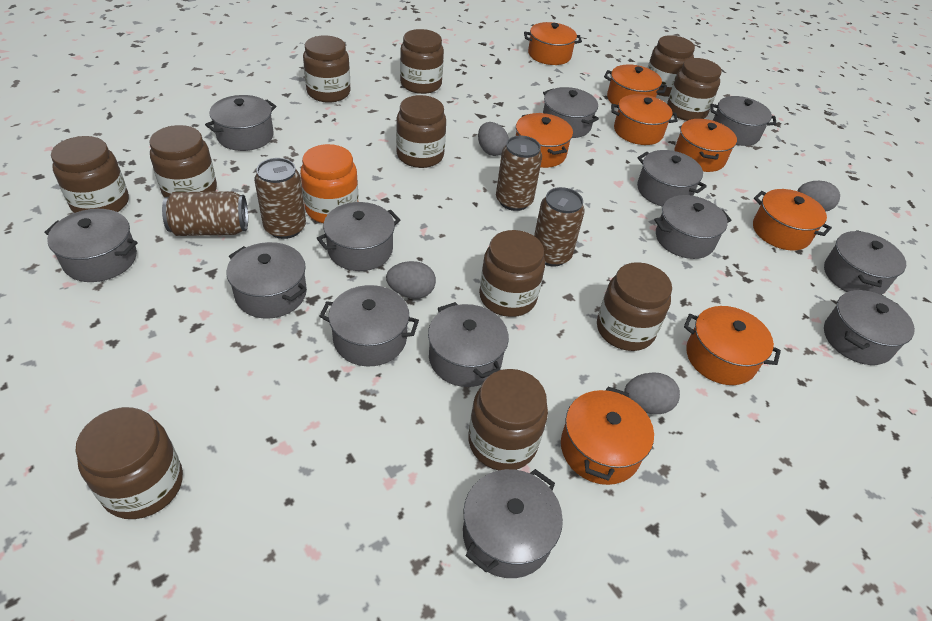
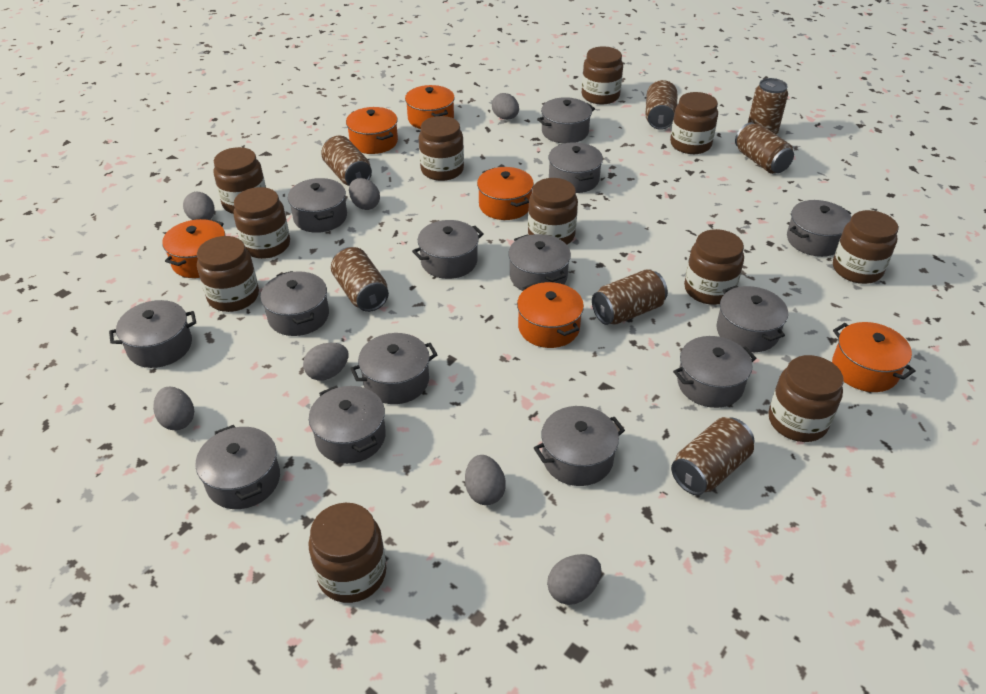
brown can: [162,191,248,236] [254,158,306,239] [496,136,542,211] [534,187,585,266] = 4 -> [321,136,372,186] [331,247,389,312] [592,269,668,325] [645,80,677,130] [671,417,754,495] [735,122,794,174] [748,78,788,135] = 7
grey egg: [386,261,436,299] [478,122,509,156] [624,372,680,414] [798,181,840,212] = 4 -> [153,387,194,430] [183,192,215,220] [303,343,349,381] [349,178,380,210] [465,455,506,505] [492,93,519,120] [547,554,601,605] = 7
grey pot: [44,209,138,282] [205,95,276,151] [227,242,307,319] [317,202,400,271] [319,285,419,366] [428,302,509,387] [463,469,563,578] [543,87,599,138] [637,150,707,207] [654,195,732,259] [711,96,777,146] [824,230,906,295] [824,290,915,365] = 13 -> [109,300,196,368] [195,425,280,509] [261,271,329,336] [288,178,347,233] [309,385,386,464] [350,333,438,404] [412,220,484,279] [508,234,571,291] [534,406,625,486] [537,97,595,144] [548,142,603,193] [673,336,757,408] [716,285,788,352] [787,200,851,257] = 14
orange jar: [300,144,358,223] = 1 -> none = 0
orange pot: [516,113,573,168] [524,22,582,65] [561,387,654,485] [604,65,667,105] [611,94,678,145] [674,119,737,172] [684,306,781,385] [753,189,832,251] = 8 -> [162,219,225,278] [346,107,398,154] [405,85,455,129] [477,167,534,220] [517,282,584,348] [832,322,916,392] = 6

